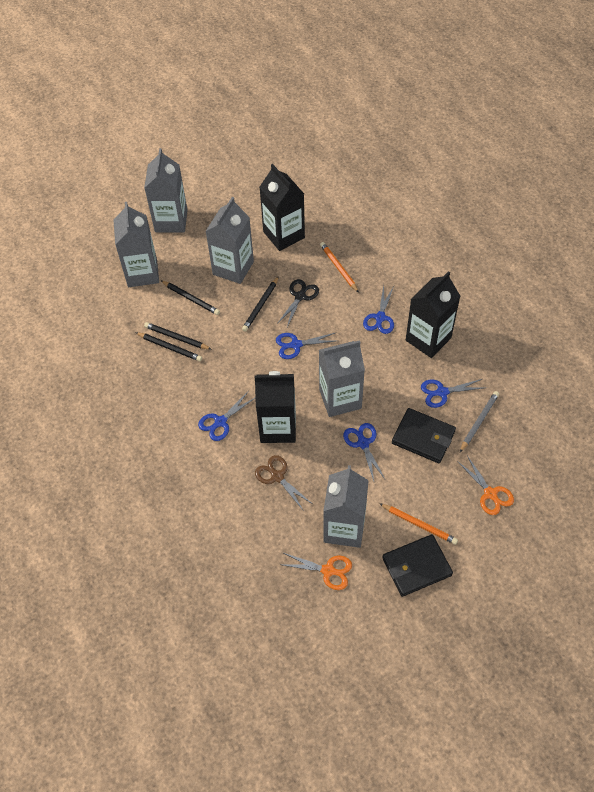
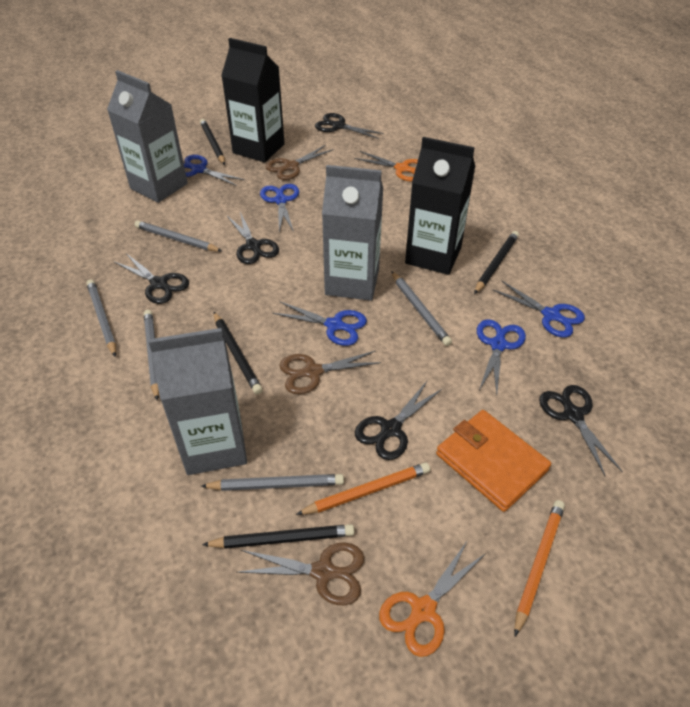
black carton: [255,371,296,443] [259,164,305,251] [406,271,461,358] = 3 -> [221,38,285,163] [405,137,475,275] = 2
black scissors: [277,279,319,327] = 1 -> [114,253,189,304] [227,212,279,264] [315,113,384,139] [355,380,442,460] [539,385,623,476] = 5
black wallet: [382,534,453,597] [392,408,456,463] = 2 -> none = 0
brown scissors: [255,455,312,510] = 1 -> [237,542,364,605] [265,145,334,180] [279,351,381,394] = 3
grey carton: [114,202,159,287] [144,148,188,233] [205,197,254,284] [319,340,365,417] [323,465,369,548] = 5 -> [107,70,188,203] [148,328,247,475] [322,165,383,301] = 3
grey pencil: [460,391,499,452] = 1 -> [86,279,116,357] [135,220,222,252] [144,310,159,400] [201,474,344,491] [391,271,452,346] = 5
orange wallet: none = 0 -> [436,410,551,512] = 1

